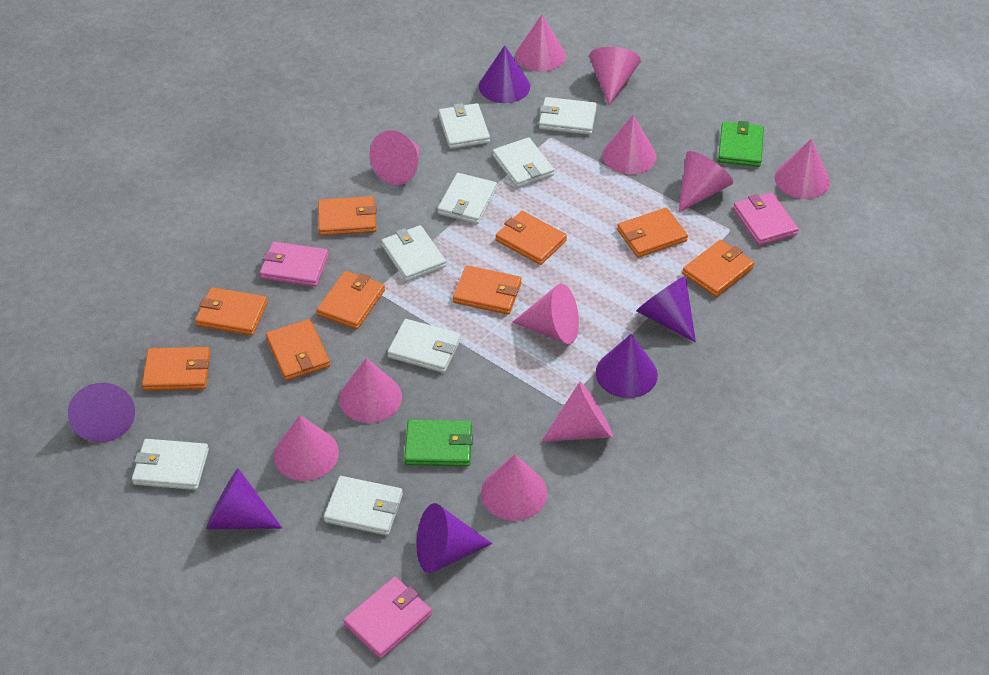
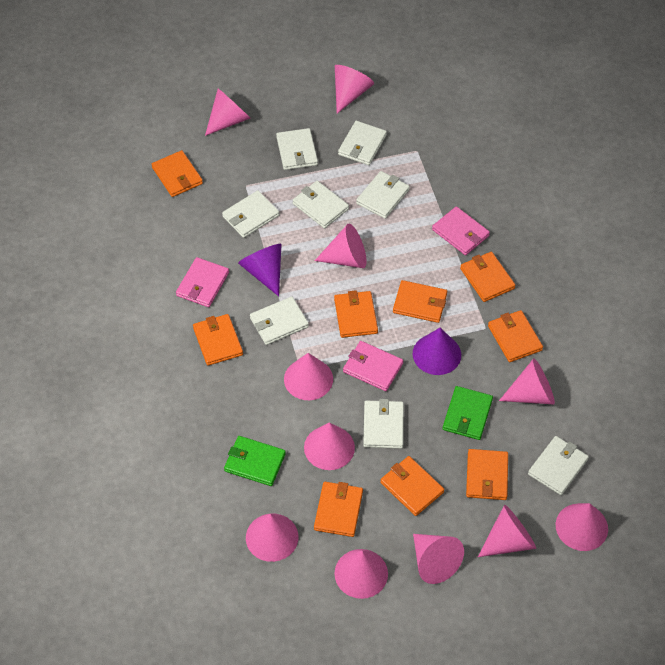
purple cone: [68,383,135,442] [206,468,282,529] [416,503,492,573] [479,45,530,103] [596,334,658,398] [636,276,696,343] = 6 -> [238,244,282,296] [413,328,461,375] = 2

